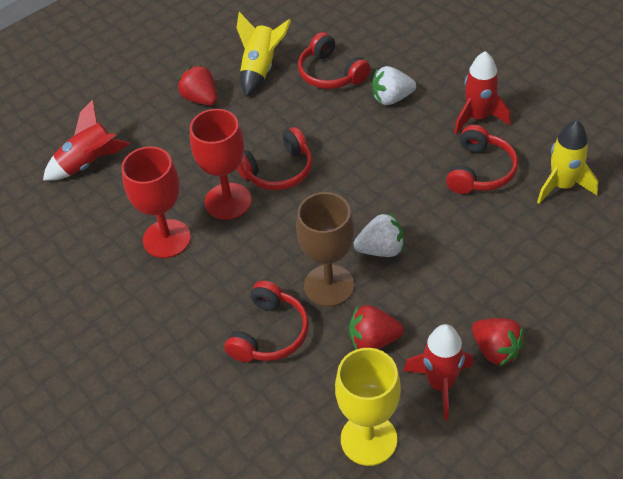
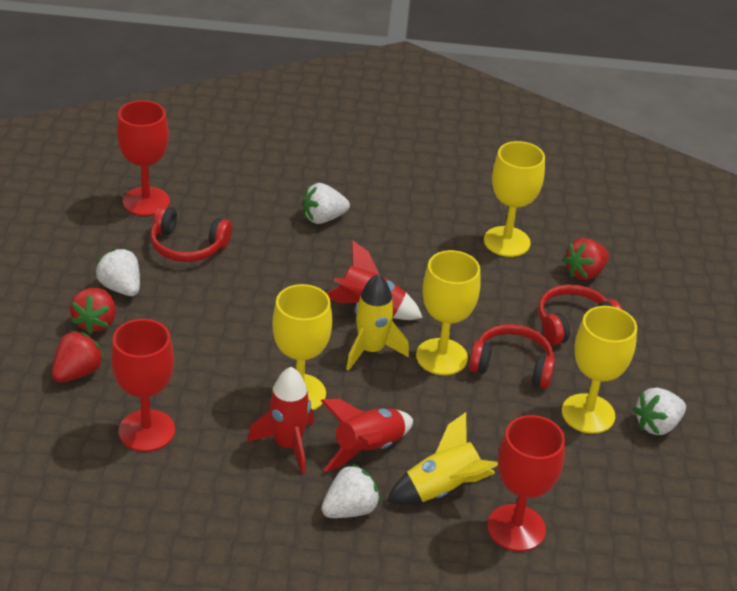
brown goblet: [296,192,355,307] = 1 -> none = 0
red goblet: [121,146,191,258] [190,109,252,220] = 2 -> [111,319,175,452] [117,100,170,216] [487,415,565,551] = 3
red headphones: [224,281,309,362] [237,127,312,190] [298,32,370,89] [446,125,518,194] = 4 -> [151,205,232,262] [469,324,555,388] [538,284,623,345] = 3
white strawberry: [353,213,404,257] [372,66,416,105] = 2 -> [95,249,140,296] [303,183,350,224] [321,464,380,518] [633,388,686,435] = 4
yellow goblet: [335,348,401,466] = 1 -> [272,284,332,410] [416,250,481,375] [484,141,545,257] [562,306,637,434] = 4

